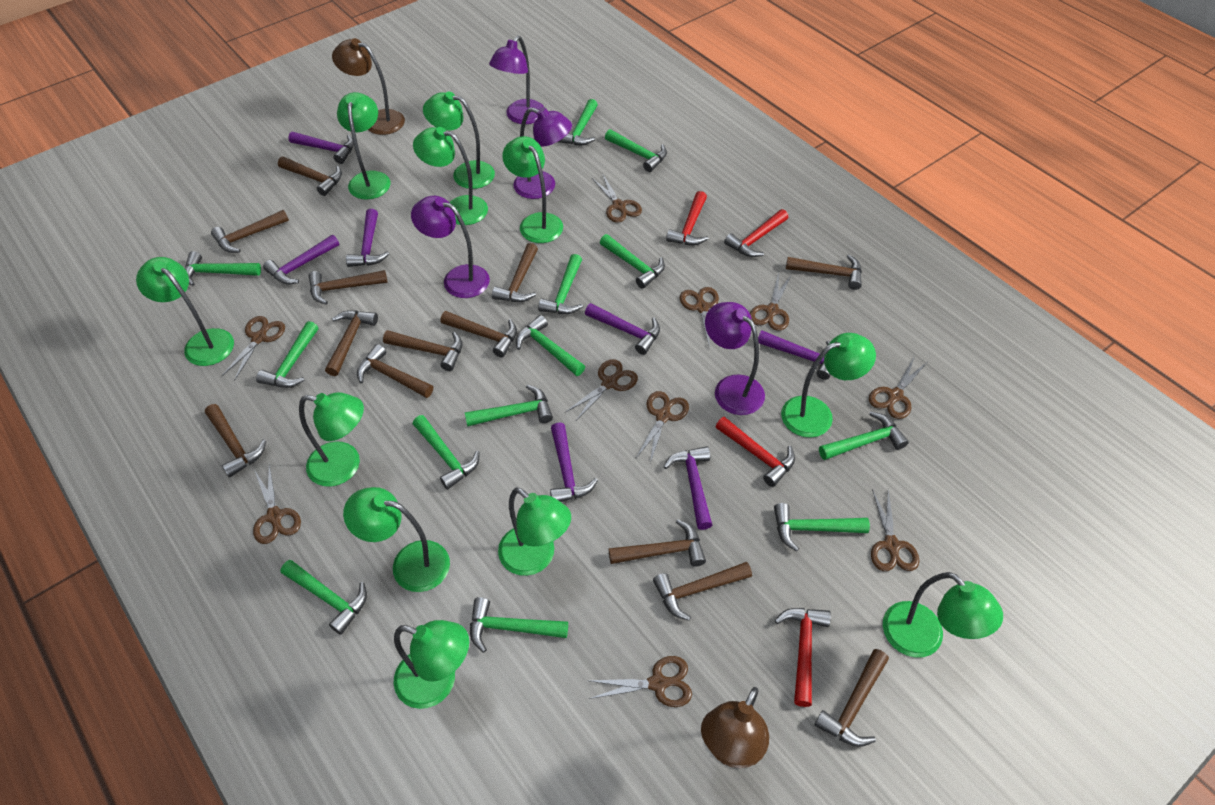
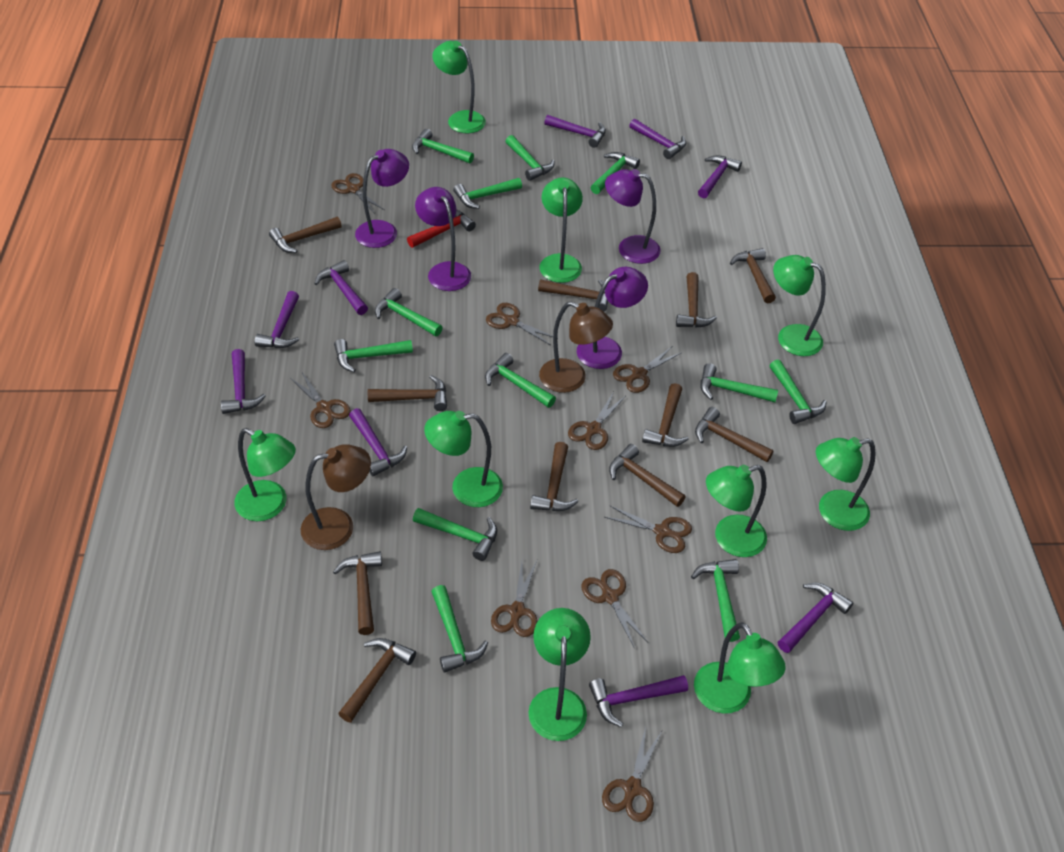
brown hammer: [205,404,266,478] [211,210,289,253] [278,157,342,196] [309,270,387,305] [325,310,378,376] [357,344,433,398] [383,330,462,371] [440,311,517,357] [492,243,538,302] [609,519,706,566] [653,562,752,621] [786,255,862,290] [814,649,889,747] = 13 -> [269,217,342,253] [333,551,382,635] [338,638,416,723] [368,375,447,411] [530,442,578,511] [538,279,608,311] [609,444,685,507] [642,383,689,447] [676,272,717,328] [695,407,774,462] [730,248,776,303] = 11
brown scissors: [222,316,285,381] [253,464,301,544] [566,359,638,420] [589,656,692,707] [592,173,642,223] [636,391,689,463] [680,287,719,345] [750,272,792,331] [869,358,926,419] [871,489,919,571] = 10 -> [290,372,351,428] [331,173,384,214] [486,303,558,345] [491,561,538,637] [568,392,626,450] [581,569,648,647] [602,727,662,822] [605,505,692,553] [613,347,681,393] = 9
green hammer: [185,251,261,286] [256,321,318,388] [280,560,367,635] [413,415,480,490] [465,385,553,427] [470,597,568,653] [516,315,585,376] [538,254,583,314] [558,99,598,145] [600,234,665,289] [605,129,667,172] [774,503,870,552] [819,411,909,460] = 13 -> [334,339,413,372] [375,288,443,336] [412,129,474,164] [413,508,497,561] [431,585,488,673] [453,178,522,209] [485,353,556,408] [505,135,555,181] [590,152,640,194] [691,559,740,642] [700,363,778,402] [769,359,827,424] = 12
green lamp: [136,257,234,366] [299,392,364,487] [337,92,390,200] [343,487,450,592] [394,620,469,709] [413,127,488,225] [423,91,495,189] [498,487,571,576] [502,136,563,243] [781,333,876,438] [883,572,1003,658] = 11 -> [234,428,296,521] [424,411,503,507] [433,41,486,133] [528,608,591,741] [539,177,583,283] [694,622,786,714] [706,465,767,557] [773,255,826,356] [816,437,876,531] = 9
purple hammer: [263,235,339,284] [288,132,354,164] [346,209,389,267] [550,422,598,502] [585,303,660,355] [663,446,712,530] [758,331,831,380] = 7 -> [221,349,266,414] [255,291,299,348] [314,260,368,315] [349,408,407,476] [544,115,606,148] [589,675,688,727] [629,119,686,159] [698,155,742,198] [778,583,853,653] = 9
red hammer: [666,191,708,245] [716,417,795,487] [724,209,788,257] [775,608,831,707] = 4 -> [407,209,476,248] = 1

